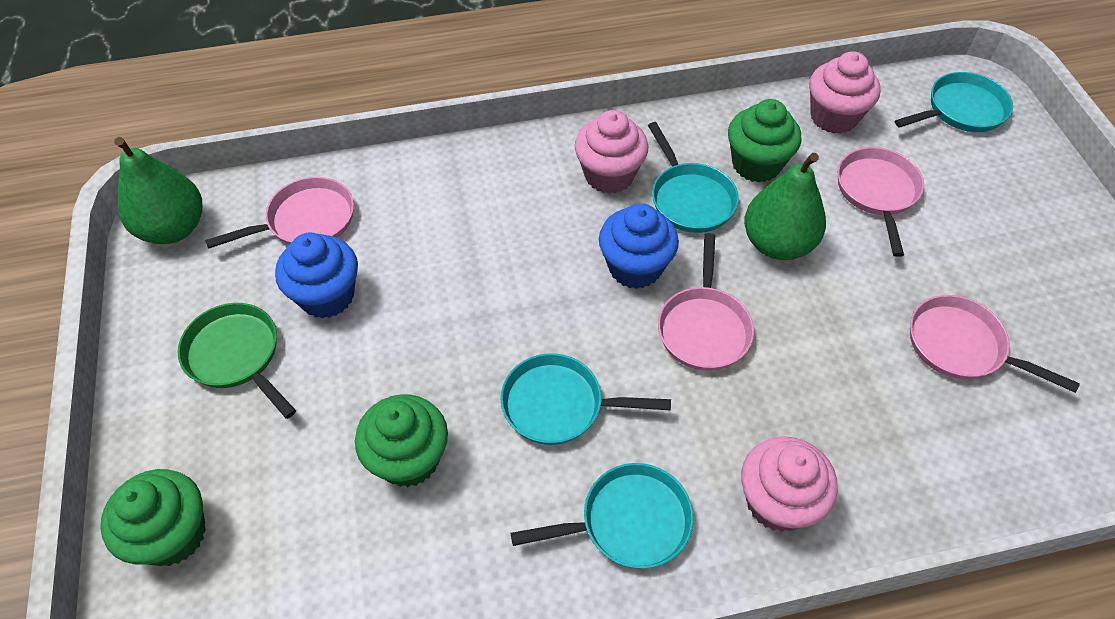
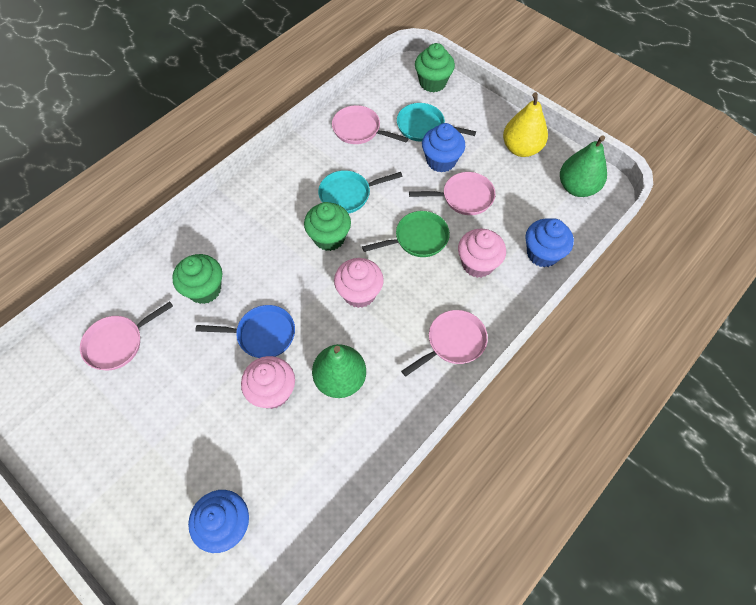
blue cupcake: [275,233,358,319] [599,203,679,289] = 2 -> [188,490,249,553] [422,123,465,173] [525,218,574,267] = 3
blue pan: none = 0 -> [196,305,295,358] = 1
turquoise pan: [501,353,671,445] [511,463,694,569] [648,122,739,233] [895,72,1013,132] = 4 -> [318,170,403,214] [397,103,476,142] = 2
yellow pear: none = 0 -> [503,92,548,157] = 1

